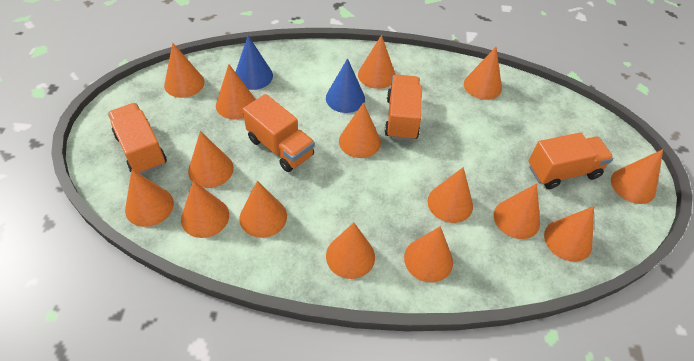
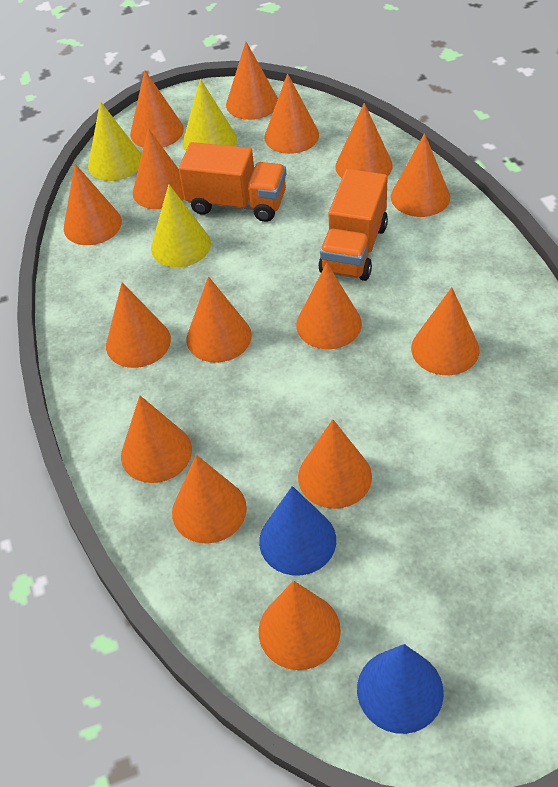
orange truck: [108,103,167,175] [243,94,315,172] [384,75,422,141] [529,132,614,189] = 4 -> [179,142,286,222] [318,169,388,281] = 2
yellow cone: none = 0 -> [88,101,142,181] [151,184,211,267] [183,79,237,151] = 3

